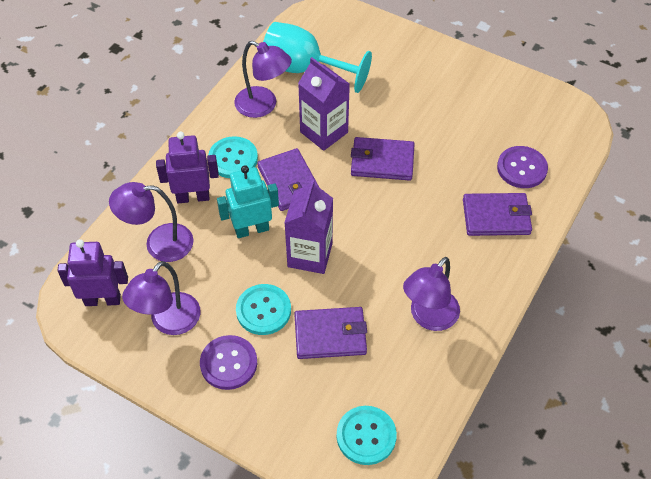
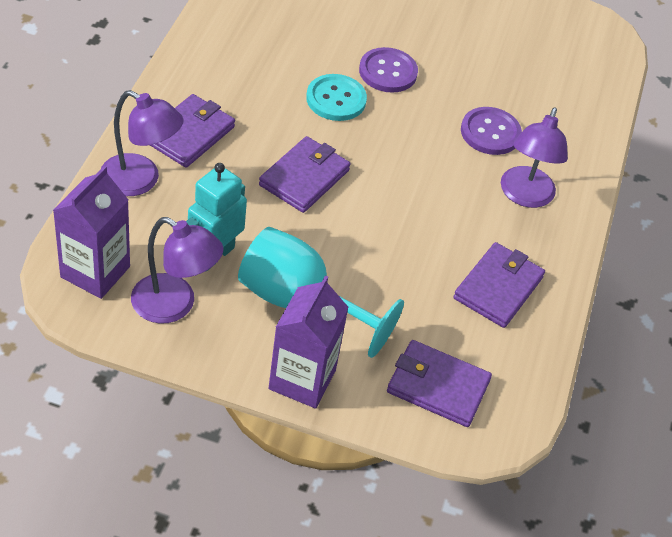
purple lamp: [109,182,194,262] [122,261,201,335] [234,41,292,118] [403,257,460,331] = 4 -> [101,90,184,196] [131,217,224,324] [501,107,568,208] = 3
purple robot: [57,239,128,306] [156,132,219,203] = 2 -> none = 0
turquoise button: [208,136,258,178] [236,284,291,335] [337,406,397,465] = 3 -> [306,74,367,121] = 1

